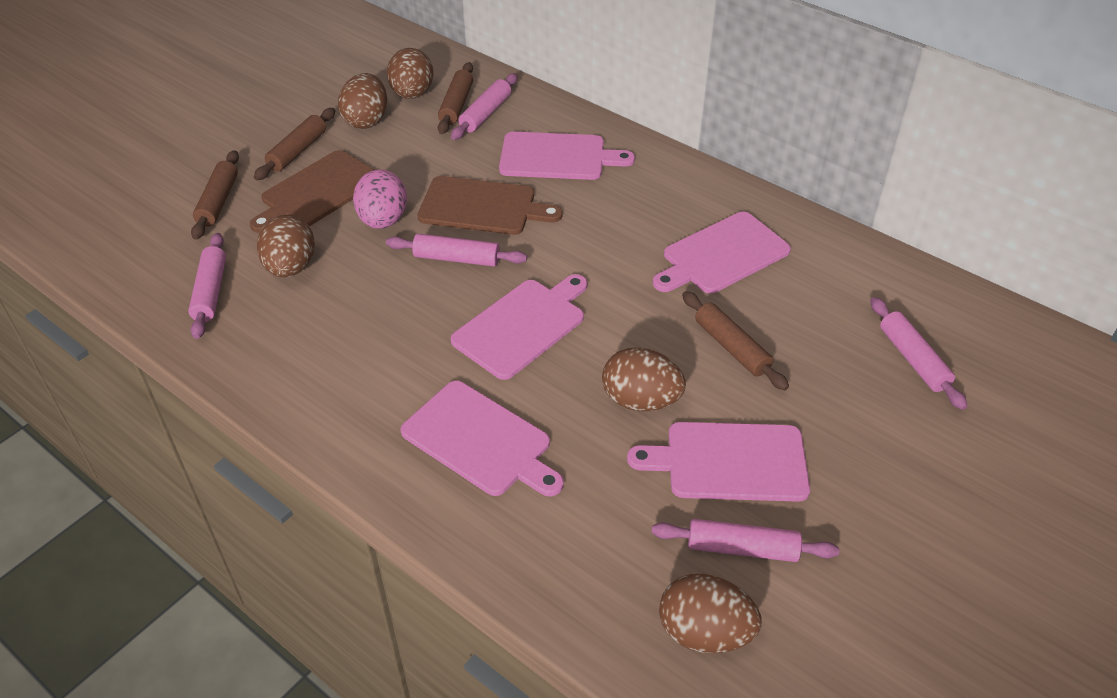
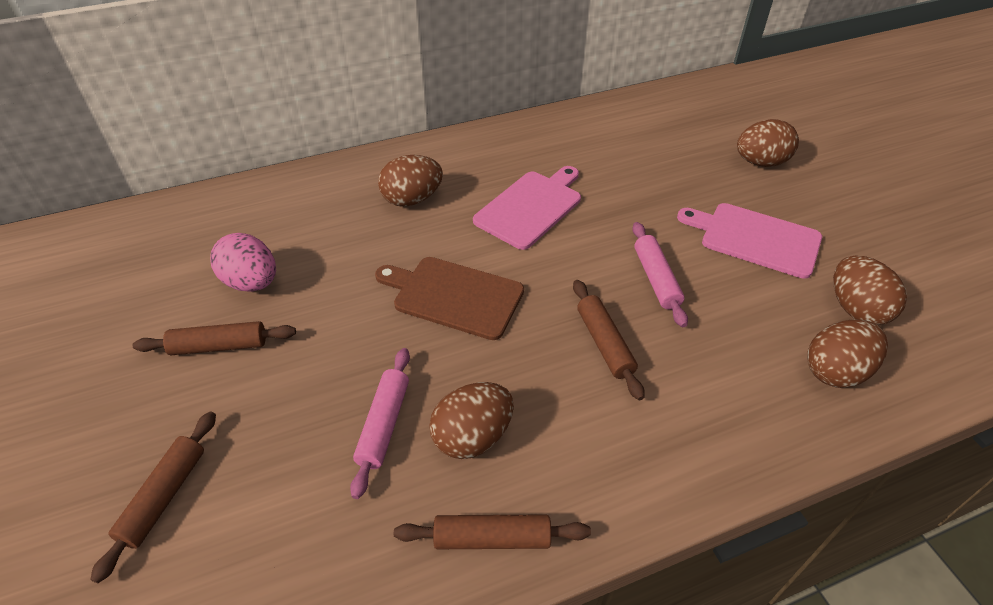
brown cutting board: [250,150,374,233] [417,176,562,235] = 2 -> [375,257,524,340] = 1
pink cutting board: [401,381,564,496] [451,274,587,380] [499,132,635,180] [627,422,810,502] [653,212,791,293] = 5 -> [473,166,581,250] [677,203,822,279] = 2
pink rolling pin: [188,233,226,339] [386,234,527,266] [451,73,518,140] [651,519,839,562] [870,297,967,410] = 5 -> [350,348,410,499] [632,222,688,327] = 2

